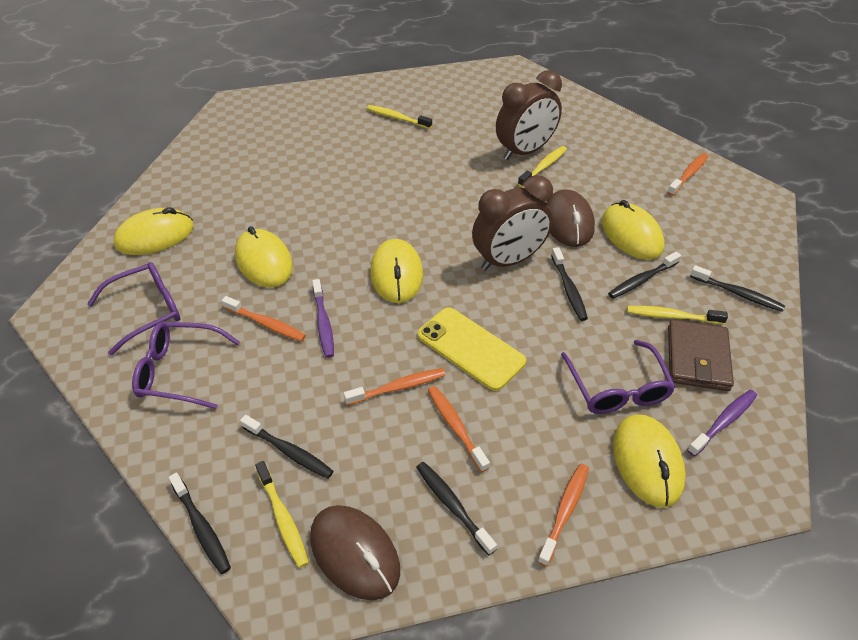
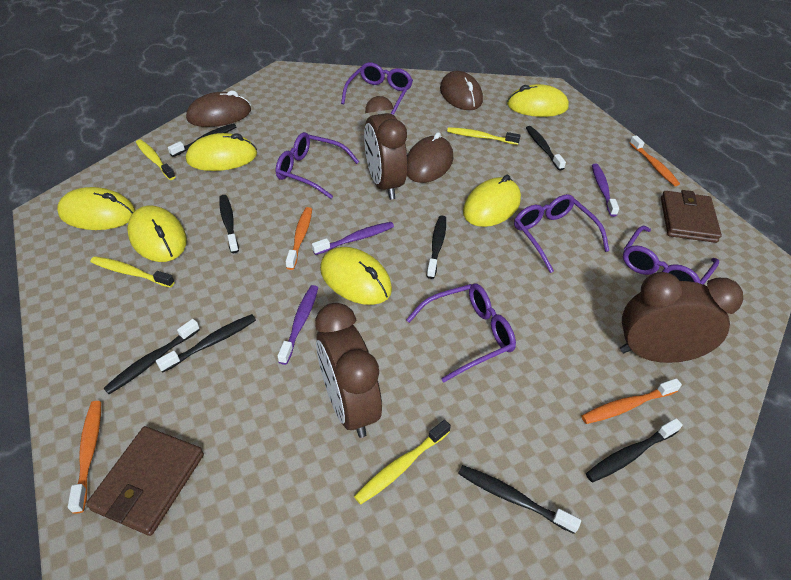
black toothbrush: [169,473,231,574] [240,415,333,479] [416,462,497,555] [551,247,588,321] [608,252,681,299] [690,265,785,312] = 6 -> [103,319,200,394] [156,314,256,372] [168,123,236,157] [219,195,239,253] [427,216,446,279] [458,465,581,534] [526,126,566,171] [586,418,683,482] = 8
brown clock: [472,175,553,271] [496,70,562,160] = 2 -> [315,303,382,438] [364,96,407,200] [620,272,743,363] = 3
brown mouse: [310,505,400,600] [547,189,595,247] = 2 -> [186,90,251,127] [407,132,453,183] [440,71,483,110] = 3
brown wallet: [668,320,734,391] = 1 -> [86,426,204,536] [661,190,722,243] = 2
orange toothbrush: [221,296,306,342] [344,368,445,405] [428,386,490,472] [537,464,589,566] [667,153,709,196] = 5 -> [68,401,101,514] [286,207,312,270] [581,378,682,424] [629,135,680,186] = 4
purple glasses: [87,262,180,355] [132,322,240,409] [561,340,675,414] = 3 -> [276,132,359,199] [341,62,413,115] [406,283,516,382] [514,194,609,273] [623,225,719,285] = 5
purple toothbrush: [312,279,334,358] [687,389,757,456] = 2 -> [278,285,318,365] [312,222,394,255] [592,164,619,217] = 3
yellow mouse: [114,207,194,255] [235,226,293,287] [370,239,423,303] [601,200,664,260] [613,415,686,508] = 5 -> [57,187,135,230] [127,205,187,262] [186,133,257,171] [320,247,392,305] [463,175,521,227] [507,84,569,117] = 6
yellow phone: [418,307,526,391] = 1 -> none = 0

